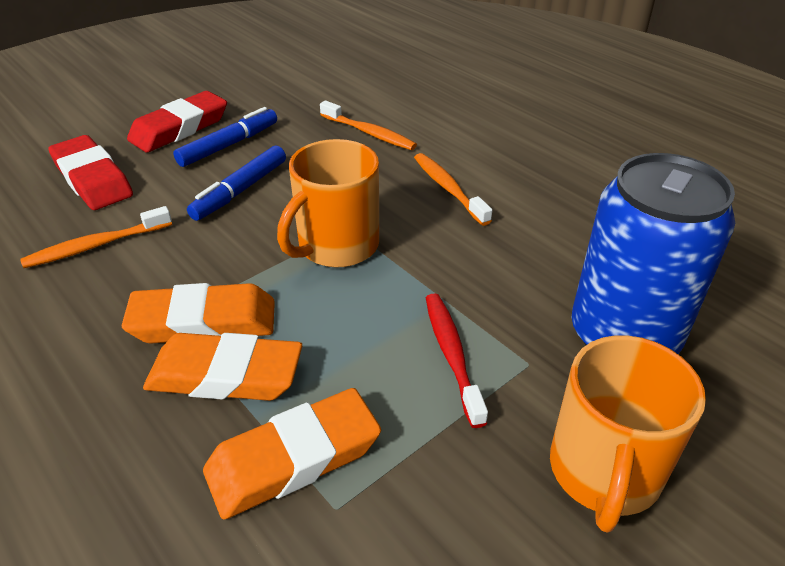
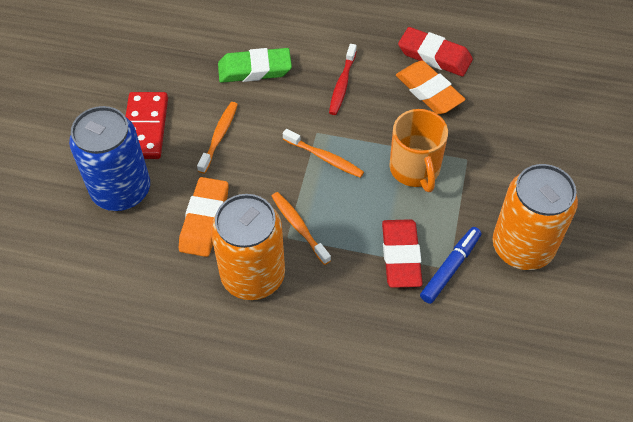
blue marker: [173,107,277,167] [187,146,286,221] = 2 -> [420,227,481,304] = 1
green eraser: none = 0 -> [218,48,292,83] = 1
orange can: none = 0 -> [211,194,285,300] [493,164,578,270] = 2
orange eraser: [122,283,275,344] [143,333,302,401] [203,388,381,519] = 3 -> [179,177,229,257] [396,61,466,114] = 2
orange mug: [277,139,379,268] [550,335,706,533] = 2 -> [389,109,448,192] = 1
red domino: none = 0 -> [125,92,168,159] = 1

